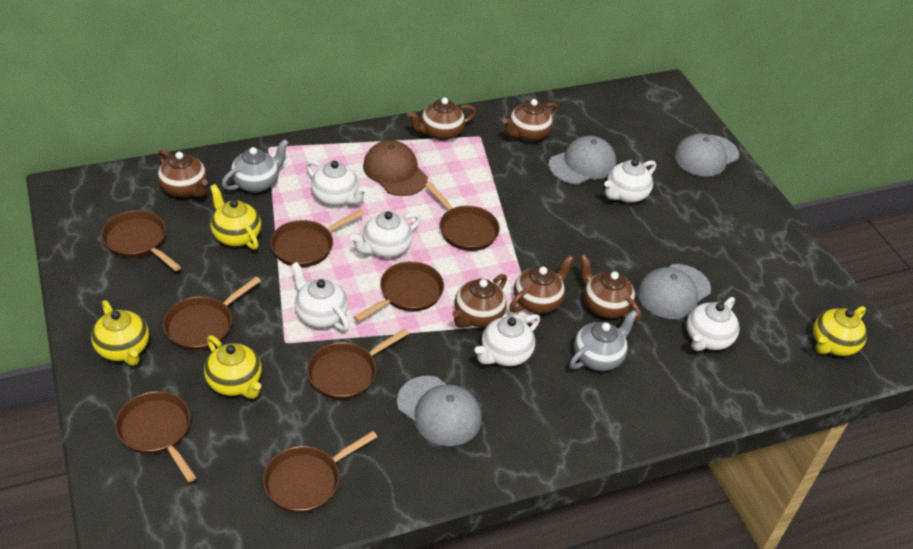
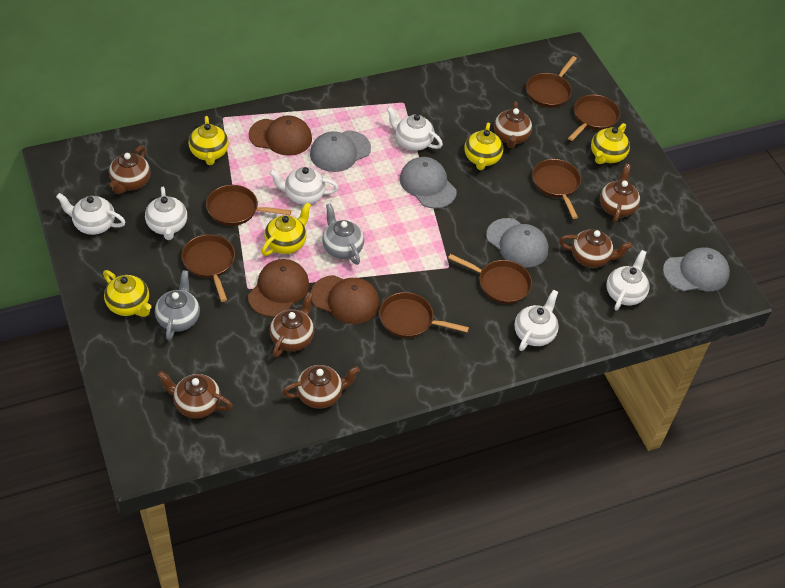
brown cap: [363,140,428,196] = 1 -> [248,259,309,317] [249,115,312,156] [311,275,379,324] = 3
brown pan: [101,210,181,271] [115,391,197,482] [163,277,261,351] [263,431,377,513] [270,210,364,267] [307,328,409,400] [354,261,444,322] [425,182,500,251] = 8 -> [182,234,235,302] [206,185,291,226] [379,292,469,338] [448,254,532,304] [526,56,577,108] [532,159,581,219] [568,95,621,141] = 7
brown teapot: [158,150,208,198] [407,97,476,141] [452,274,507,328] [503,99,558,142] [509,255,574,314] [580,254,641,322] = 6 -> [109,145,151,194] [157,371,233,418] [270,292,314,357] [282,365,360,409] [494,101,532,148] [559,229,632,268] [600,164,640,223] = 7
yellow teapot: [91,300,149,366] [204,335,262,399] [210,184,261,250] [813,306,867,356] = 4 -> [103,270,151,317] [189,116,229,165] [261,202,311,256] [464,123,503,170] [591,123,630,164] = 5

